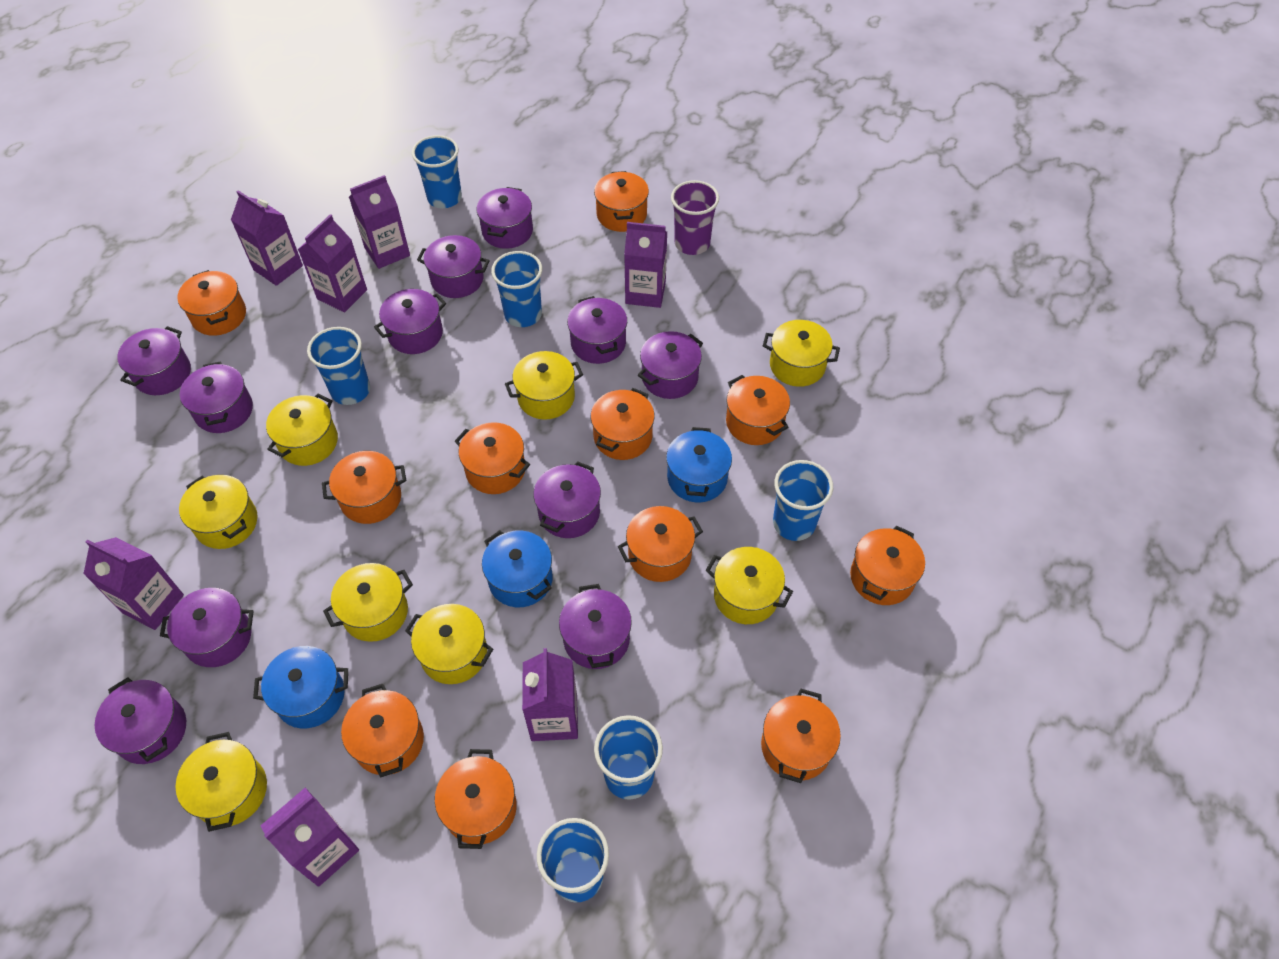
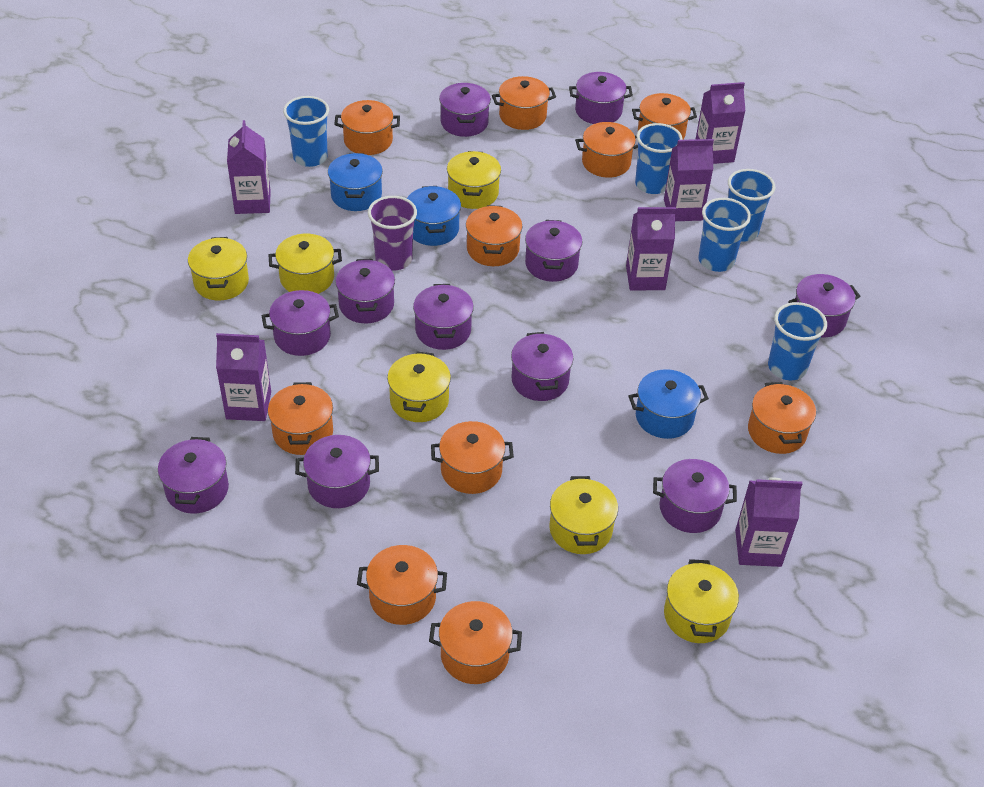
blue cup: [307,327,370,405] [412,135,462,208] [491,251,542,327] [537,818,609,903] [594,715,663,800] [773,460,833,541] = 6 -> [283,96,329,167] [635,123,683,194] [698,198,751,272] [728,169,775,242] [768,302,827,380] = 5
orange pot: [177,270,246,336] [322,451,406,524] [341,684,424,778] [435,749,517,849] [455,422,530,494] [591,388,655,460] [594,171,649,232] [618,506,703,582] [726,375,790,445] [761,689,841,783] [850,525,925,605] = 11 -> [268,382,333,455] [334,100,400,155] [357,545,447,625] [429,601,522,684] [431,421,514,494] [466,205,522,266] [492,76,556,130] [575,122,638,178] [632,93,697,139] [748,382,816,454] = 10
purple carton: [83,537,184,630] [231,190,303,286] [260,788,359,887] [298,214,367,312] [349,175,410,269] [522,648,578,741] [624,222,667,308] = 7 -> [216,333,271,421] [227,120,271,214] [626,207,676,290] [664,139,714,221] [696,82,745,164] [735,477,802,567] = 6
yellow pot: [176,732,267,832] [179,475,257,549] [266,394,338,466] [323,563,413,642] [405,604,493,684] [505,351,583,420] [705,547,793,624] [763,320,840,387] = 8 -> [188,237,249,301] [269,234,342,294] [387,352,451,422] [447,151,501,209] [549,476,618,554] [664,559,739,643] = 6

